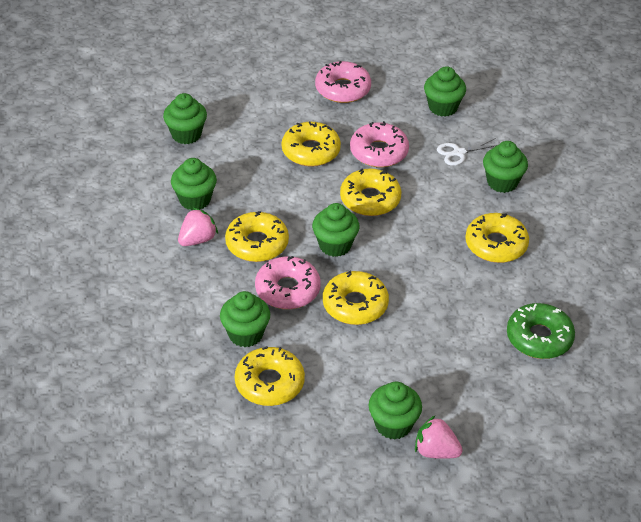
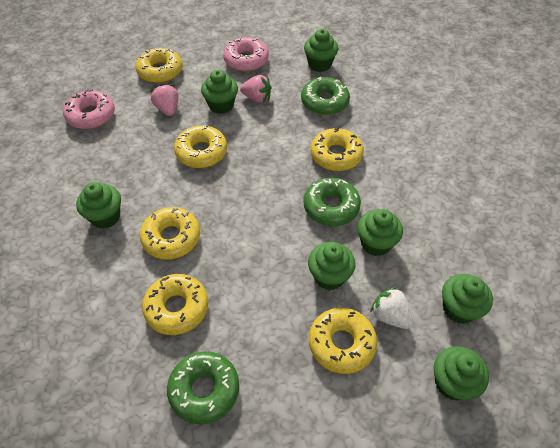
green donut: [507,303,575,359] = 1 -> [167,351,239,424] [301,77,350,115] [304,178,361,226] = 3
pink donut: [255,256,321,309] [315,61,371,103] [350,121,409,167] = 3 -> [63,90,115,129] [223,37,269,72] = 2
white scissors: [437,138,497,166] = 1 -> none = 0
white strawberry: none = 0 -> [370,286,413,329] = 1

